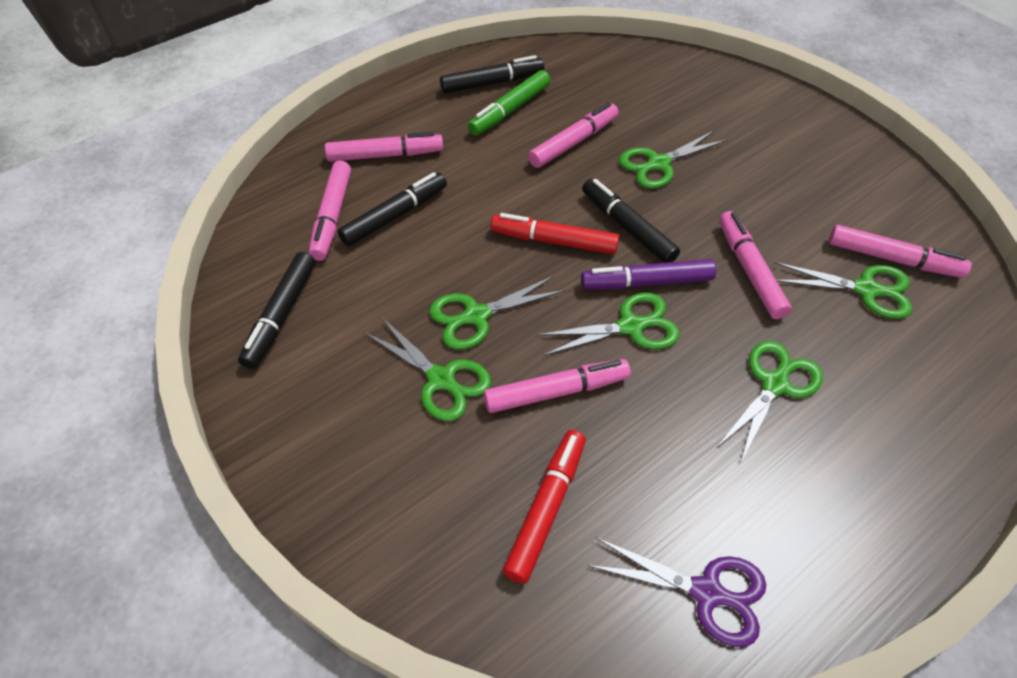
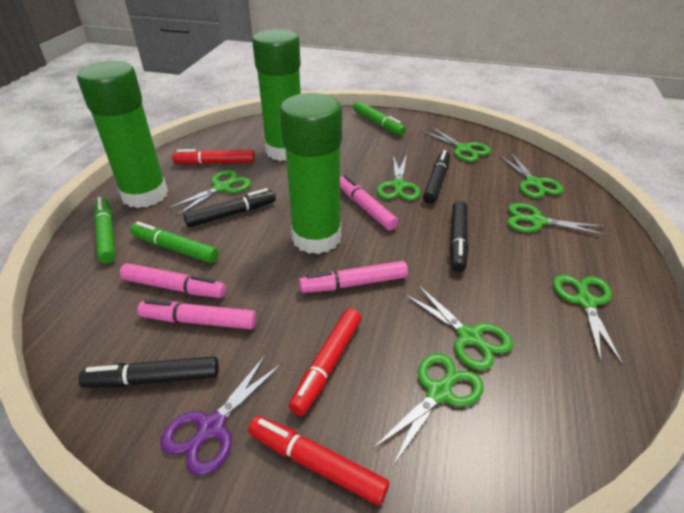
green glue stick: none = 0 -> [77,61,168,208] [252,29,301,161] [280,93,342,254] = 3
green marker: [468,70,551,135] = 1 -> [94,197,116,263] [130,221,219,263] [353,101,406,136] = 3
green scissors: [364,317,491,421] [429,275,566,350] [536,292,679,356] [619,130,728,189] [717,340,823,461] [774,262,912,319] = 6 -> [167,170,251,217] [372,353,484,466] [377,155,421,201] [404,284,513,370] [422,126,491,162] [498,152,564,198] [507,203,607,236] [553,274,623,365] = 8
pink marker: [309,161,351,261] [325,132,443,162] [484,359,631,413] [528,102,619,168] [719,211,792,319] [829,225,972,278] = 6 -> [120,263,226,298] [137,299,256,329] [299,261,408,293] [340,175,398,230] = 4
purple marker: [581,259,716,289] = 1 -> none = 0
red marker: [491,213,619,254] [503,430,586,584] = 2 -> [172,149,255,165] [248,416,389,506] [289,308,361,416] = 3

